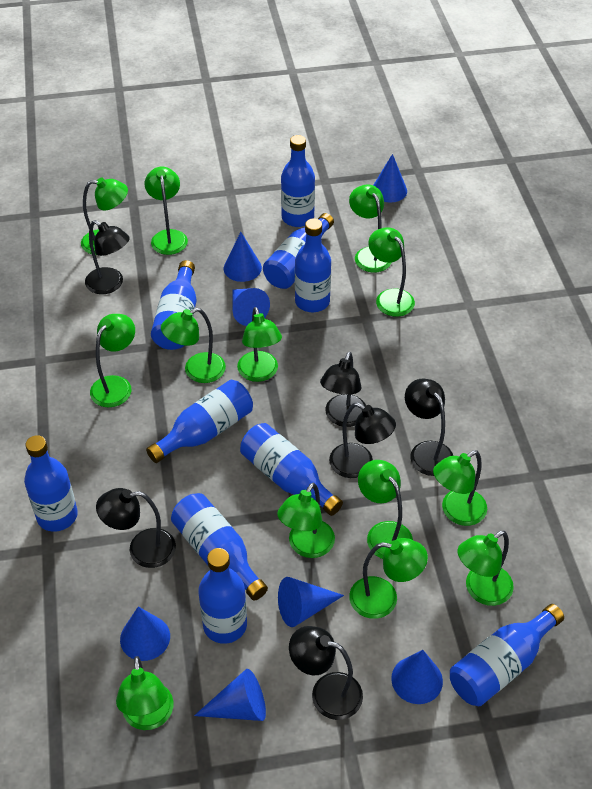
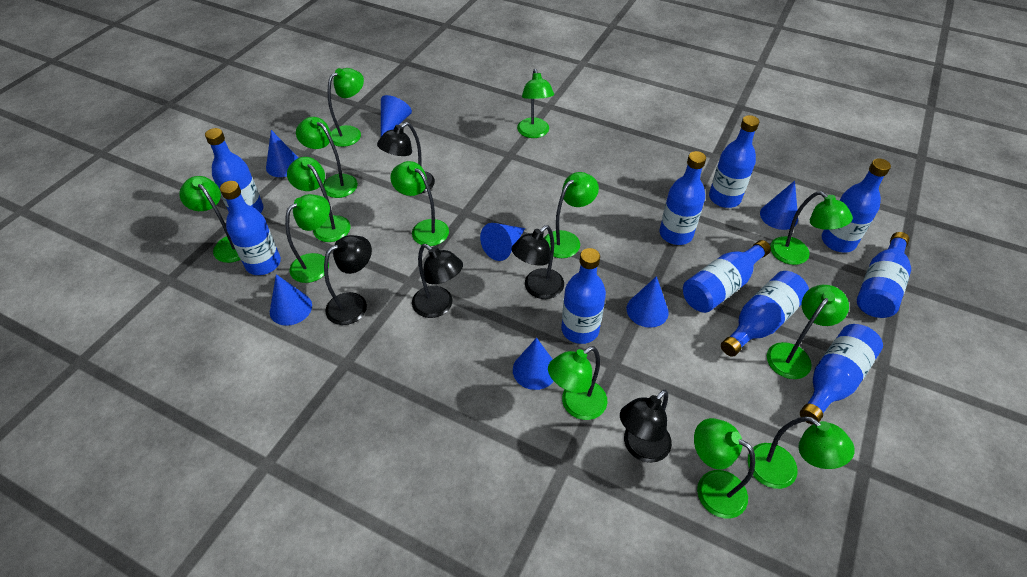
black lamp: [85,220,130,294] [96,488,176,568] [289,626,363,720] [320,352,366,427] [329,403,396,478] [405,379,453,476] = 6 -> [324,235,372,325] [377,122,435,194] [412,244,463,318] [511,225,564,299] [620,390,672,463] = 5

